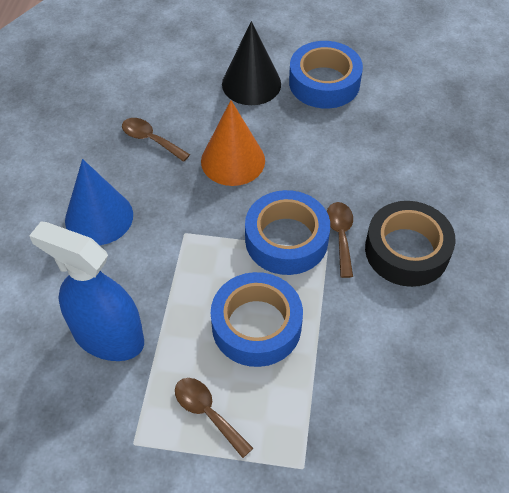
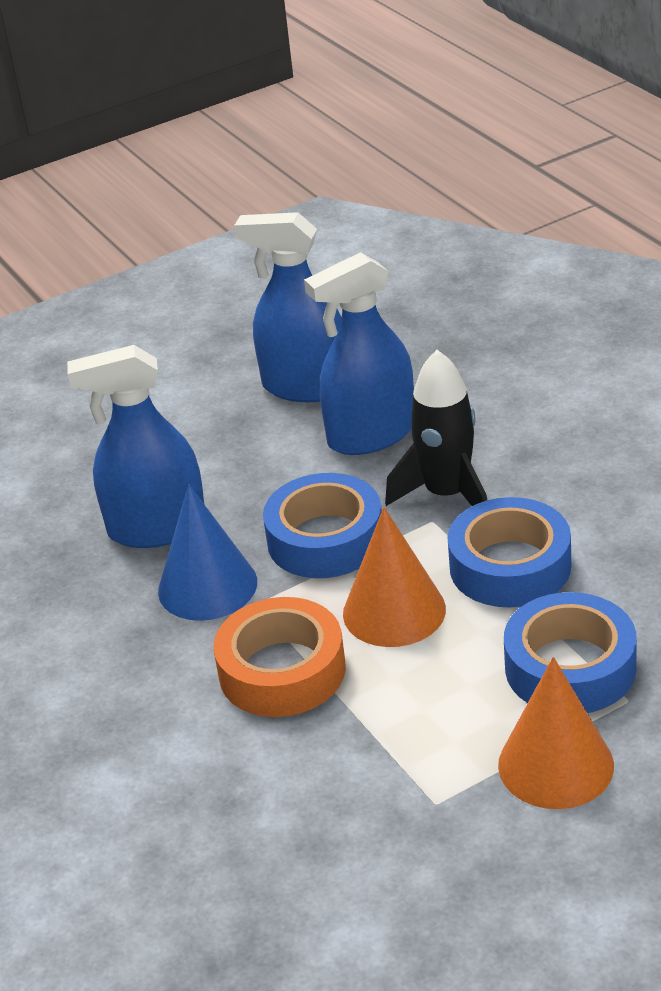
black cone: [222,21,281,105] = 1 -> none = 0
black rocket: none = 0 -> [385,350,487,506] = 1
black tape: [365,201,455,287] = 1 -> none = 0
blue spray bottle: [29,221,144,361] = 1 -> [67,345,204,548] [234,212,342,402] [304,252,414,455] = 3
brown spoon: [122,118,190,162] [175,378,253,458] [327,202,353,278] = 3 -> none = 0
orange cone: [201,100,265,186] = 1 -> [343,507,446,647] [498,657,614,809] = 2
orange tape: none = 0 -> [214,597,346,717] = 1

